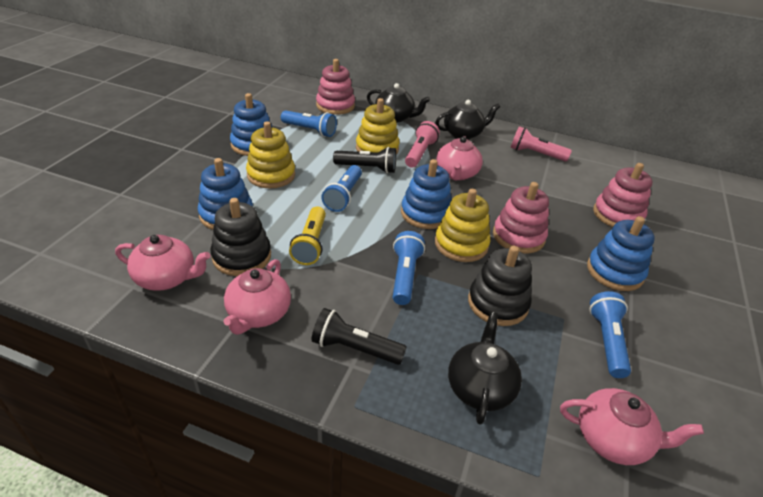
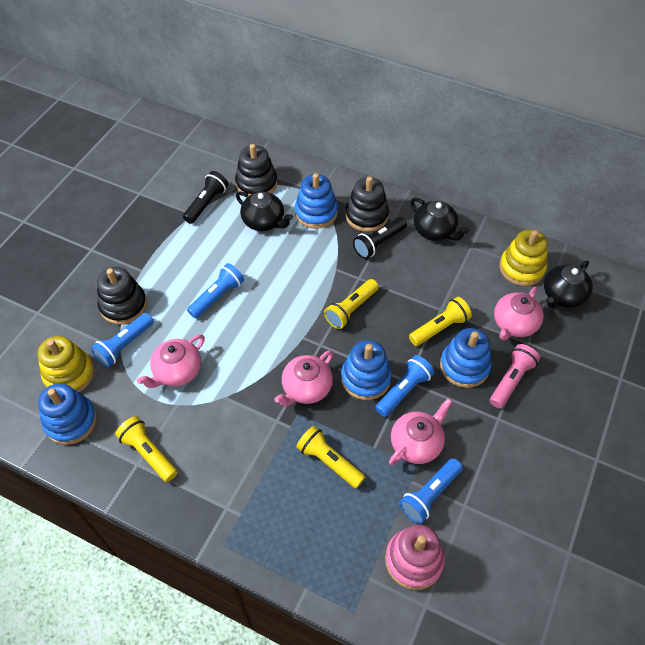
black stacking toy: [211,198,271,276] [468,246,532,326] = 2 -> [97,267,147,325] [235,144,277,196] [345,176,389,232] = 3
pink flashlight: [405,121,440,168] [511,126,572,161] = 2 -> [490,344,540,408] = 1
pink stacking toy: [316,59,355,115] [493,182,549,254] [593,163,652,227] = 3 -> [385,525,445,590] = 1
yellow flashlight: [289,206,326,265] = 1 -> [115,416,178,482] [296,426,365,488] [324,279,379,329] [409,297,472,346] = 4
yellow stacking toy: [246,121,295,188] [356,98,400,154] [435,189,490,262] = 3 -> [38,336,94,392] [499,230,548,286] = 2

